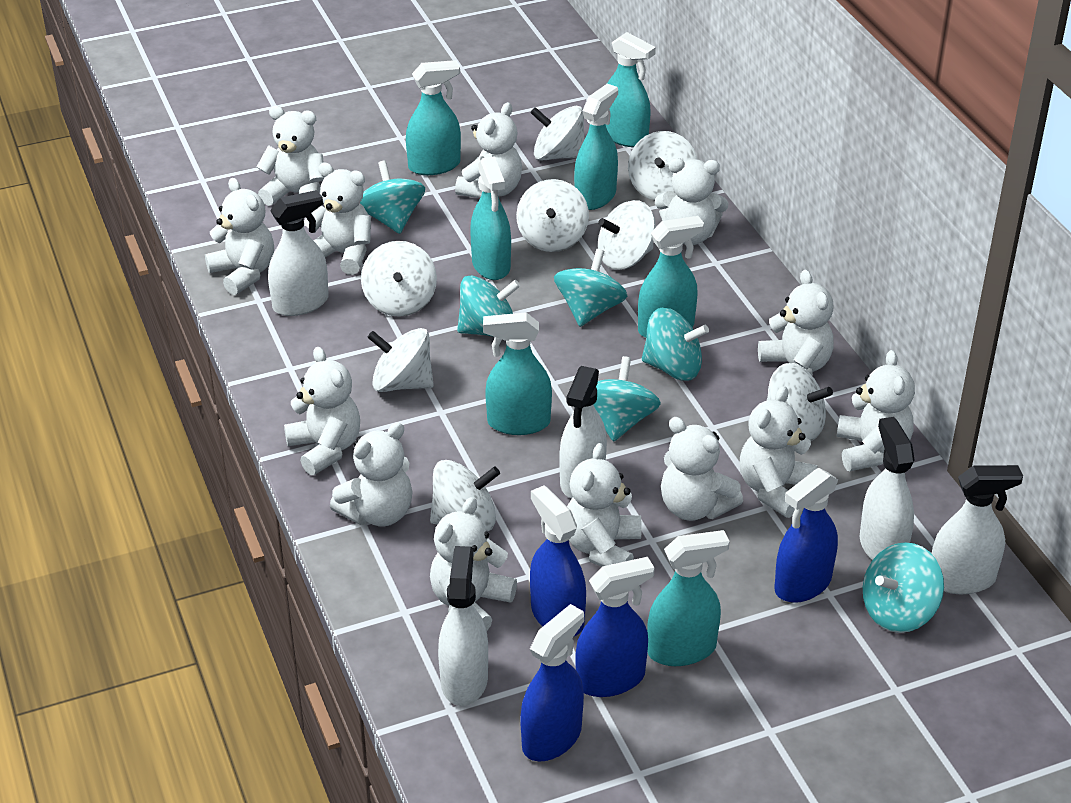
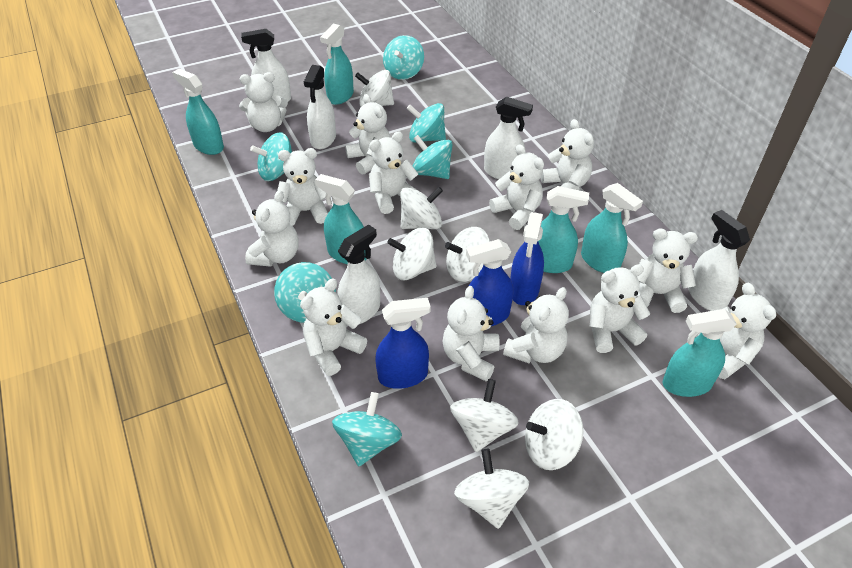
blue spray bottle: [520,604,584,762] [530,486,586,636] [575,557,655,697] [774,468,838,603] = 4 -> [376,298,431,389] [466,239,514,326] [510,212,544,305] = 3
turquoise spray bottle: [406,60,461,175] [470,156,511,280] [483,312,552,435] [574,84,618,210] [606,32,656,147] [638,216,704,338] [647,530,730,666] = 7 -> [172,69,224,155] [315,174,366,264] [320,23,354,105] [538,186,589,273] [581,183,643,273] [663,309,737,397] = 6
white spinning top: [361,241,437,317] [367,328,434,392] [430,460,500,532] [516,179,589,252] [530,106,585,160] [598,200,656,270] [628,131,697,200] [767,363,833,441] = 8 -> [355,70,394,107] [387,228,437,280] [401,187,443,229] [445,227,490,282] [450,379,519,452] [454,449,529,529] [525,399,583,470] = 7

